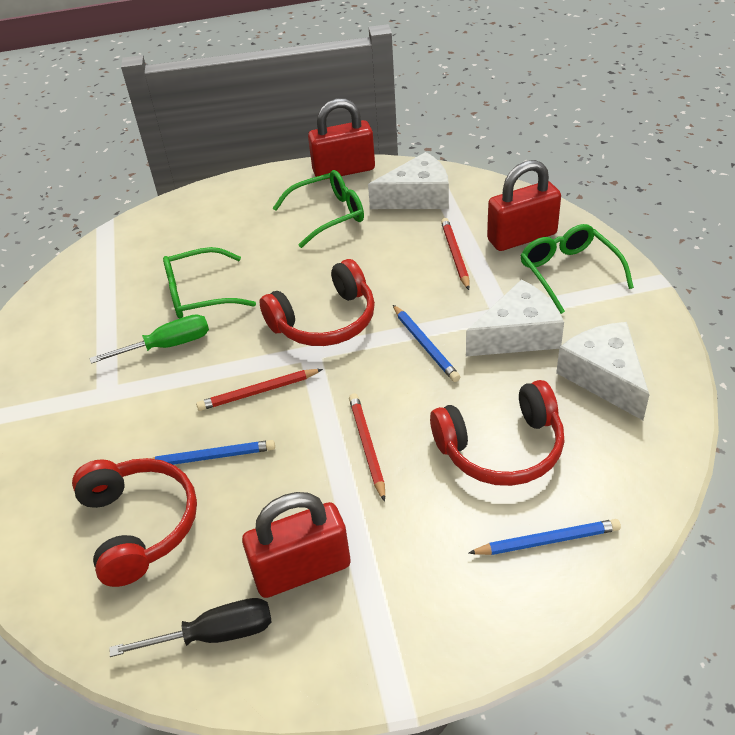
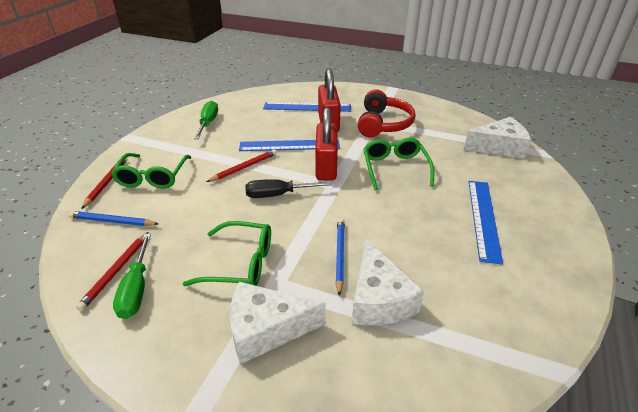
blue pencil: [150,440,275,465] [393,305,460,382] [468,519,621,555] = 3 -> [68,211,158,226] [335,218,345,296] = 2
blue ruler: none = 0 -> [239,139,340,151] [263,102,351,112] [469,181,503,265] = 3
green screwdriver: [90,314,209,364] = 1 -> [113,234,151,319] [194,101,218,139] = 2
red headphones: [72,458,197,587] [260,259,375,346] [430,380,565,486] = 3 -> [358,89,416,137] = 1
red padlock: [242,492,351,598] [308,98,375,180] [487,160,561,251] = 3 -> [315,107,338,180] [318,69,341,132] = 2

